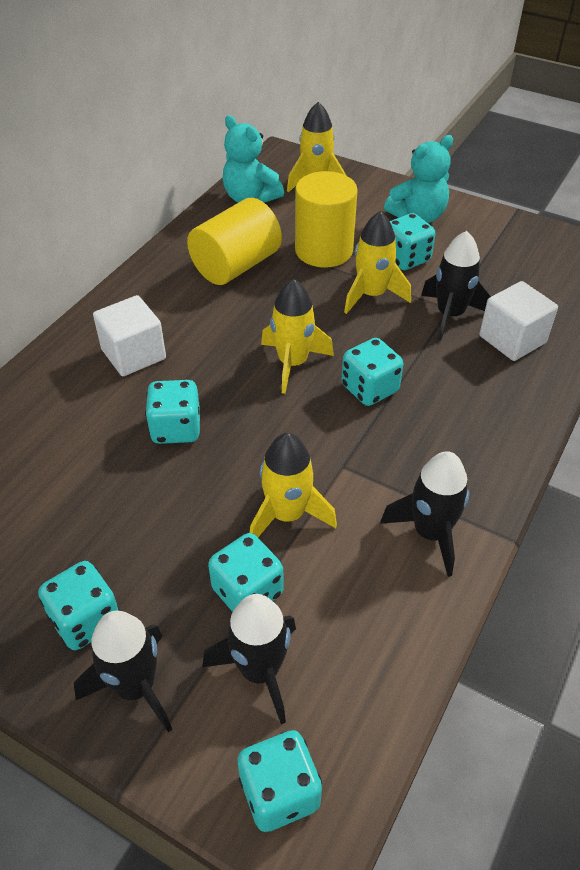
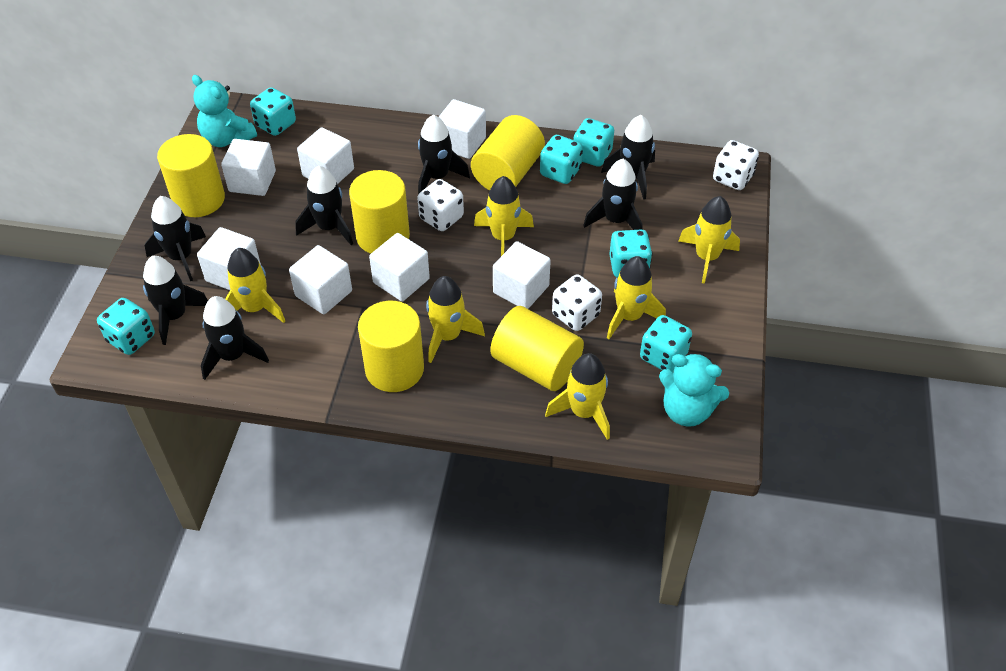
black rocket: [74,611,172,733] [202,594,296,724] [380,451,469,577] [421,231,491,341] = 4 -> [143,256,208,345] [145,196,206,281] [201,296,269,380] [295,166,353,245] [418,114,470,194] [583,159,642,230] [601,115,655,200] = 7
white cube: [93,295,166,376] [479,281,558,361] = 2 -> [197,227,261,290] [221,139,276,196] [289,245,352,314] [297,127,354,184] [369,233,430,301] [439,99,486,159] [493,241,551,309] = 7
white dice: none = 0 -> [417,179,464,231] [552,275,602,331] [713,140,759,190] = 3
yellow cylinder: [187,198,282,285] [295,171,358,268] = 2 -> [157,134,225,217] [349,170,410,254] [358,301,424,392] [471,115,545,190] [490,306,584,391] = 5
yellow rocket: [250,433,337,537] [261,279,334,394] [287,102,346,192] [344,211,411,314] = 4 -> [225,248,285,323] [426,276,485,363] [474,176,534,256] [545,353,610,440] [607,256,666,339] [678,196,740,284] = 6

